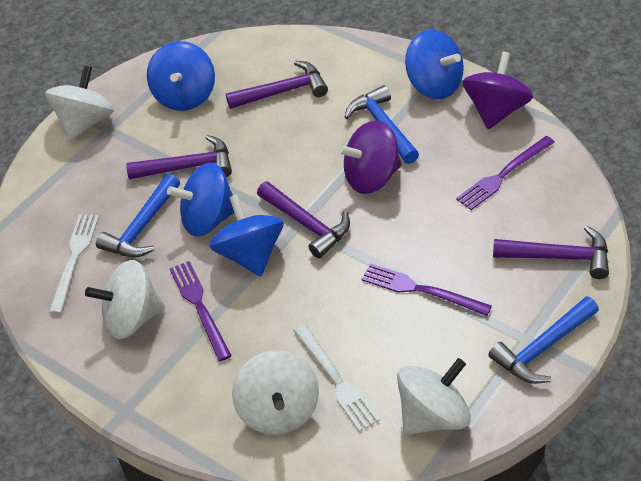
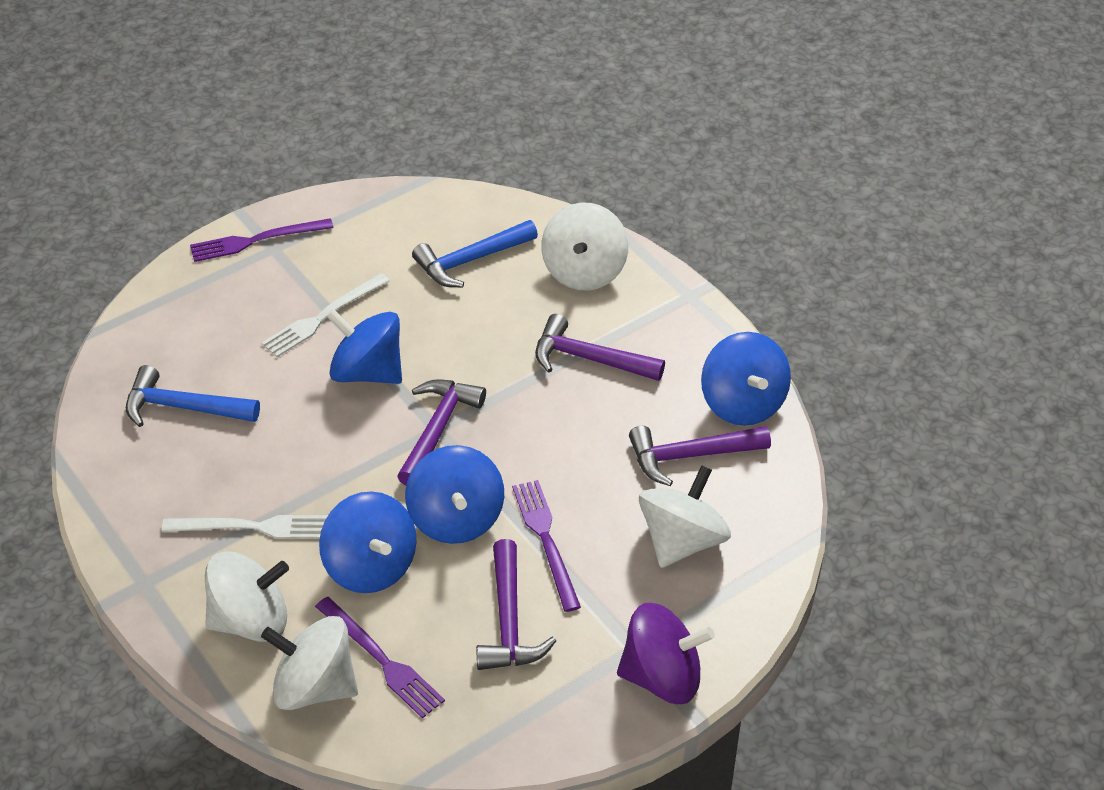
blue hammer: [96,174,180,257] [344,85,419,164] [488,296,599,384] = 3 -> [126,365,260,427] [412,220,538,287] = 2
purple spinning top: [338,120,401,194] [462,51,533,129] = 2 -> [617,603,715,704] = 1

